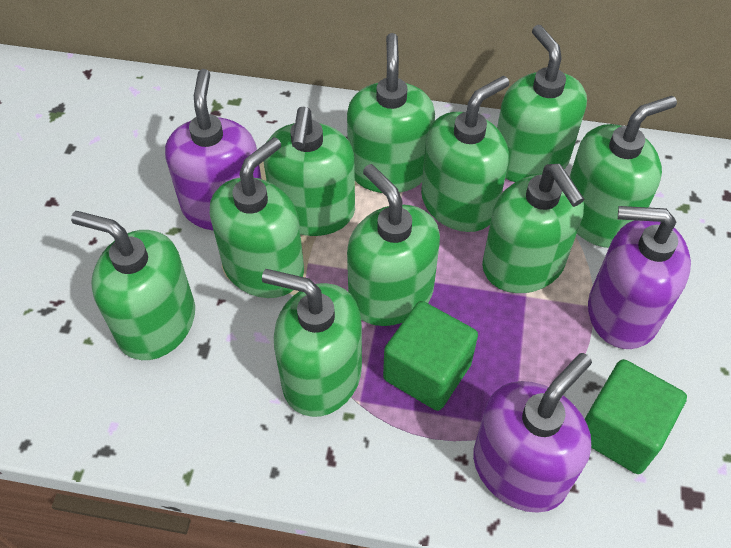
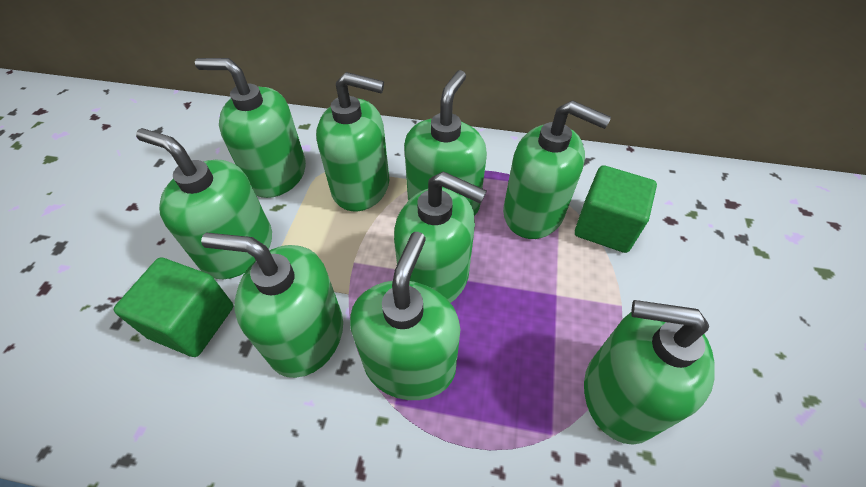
green soap dispenser: [71,211,195,360] [210,137,304,298] [262,269,362,417] [263,107,355,236] [347,33,435,193] [347,164,440,326] [421,76,509,232] [482,164,584,293] [497,25,587,182] [569,96,677,248] = 10 -> [136,128,272,279] [195,58,306,198] [201,233,343,378] [316,72,389,211] [350,232,461,400] [394,171,487,303] [404,70,487,216] [503,100,611,239] [584,300,715,445] = 9
purple soap dispenser: [165,69,261,230] [473,353,592,513] [588,206,691,349] = 3 -> none = 0

